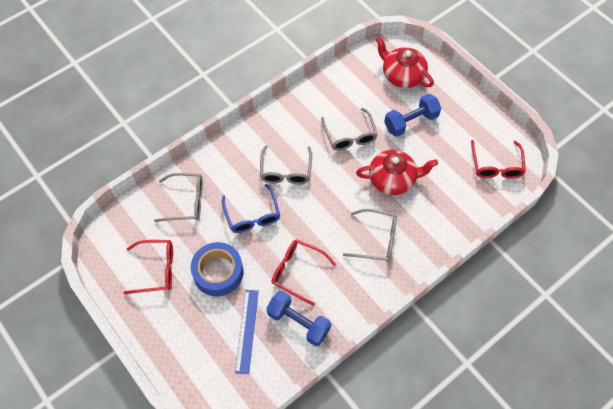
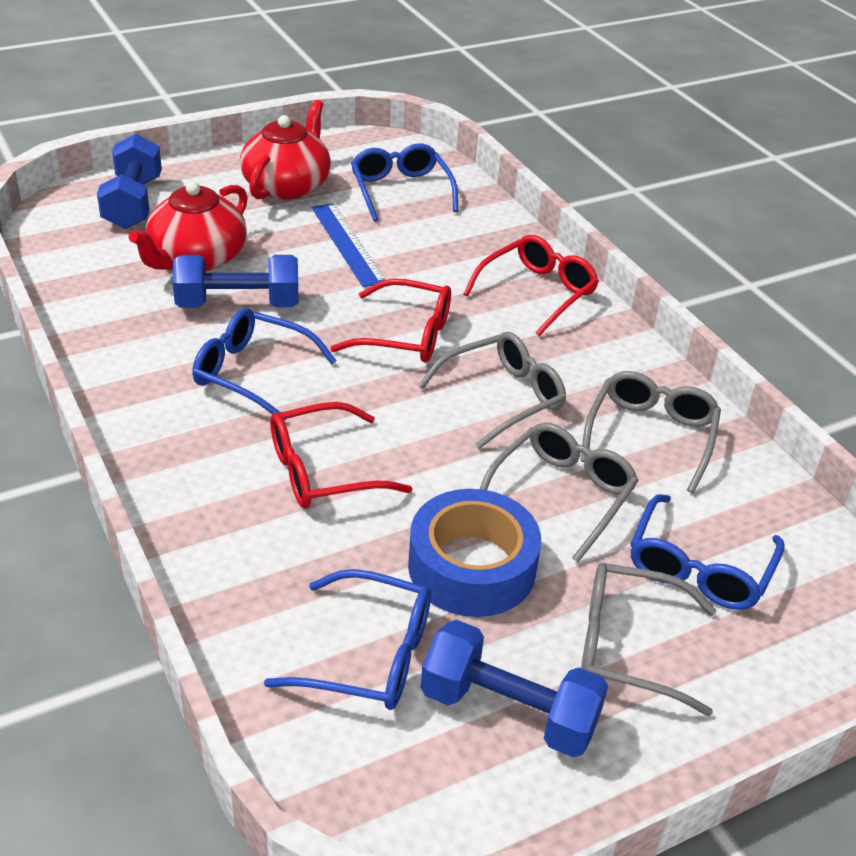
blue dumbbell: [266,290,331,346] [384,94,441,137] = 2 -> [97,134,162,229] [173,255,298,308] [421,620,608,757] = 3
blue glasses: [222,184,280,233] = 1 -> [192,308,337,422] [264,569,431,710] [351,143,459,222] [630,494,785,610] = 4

